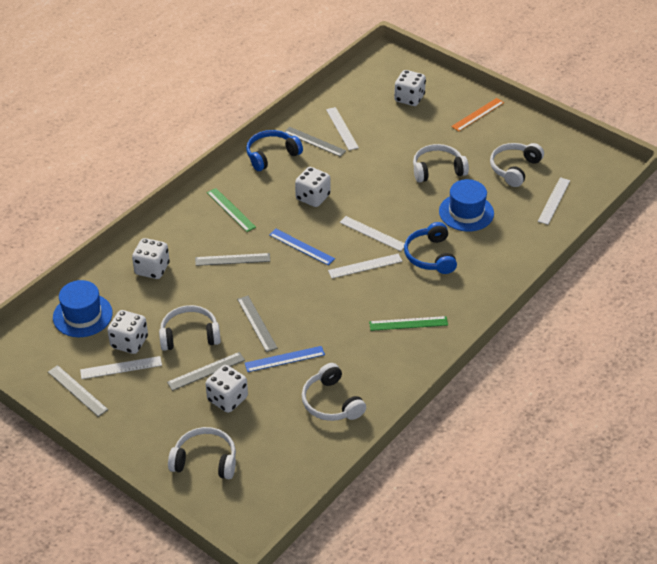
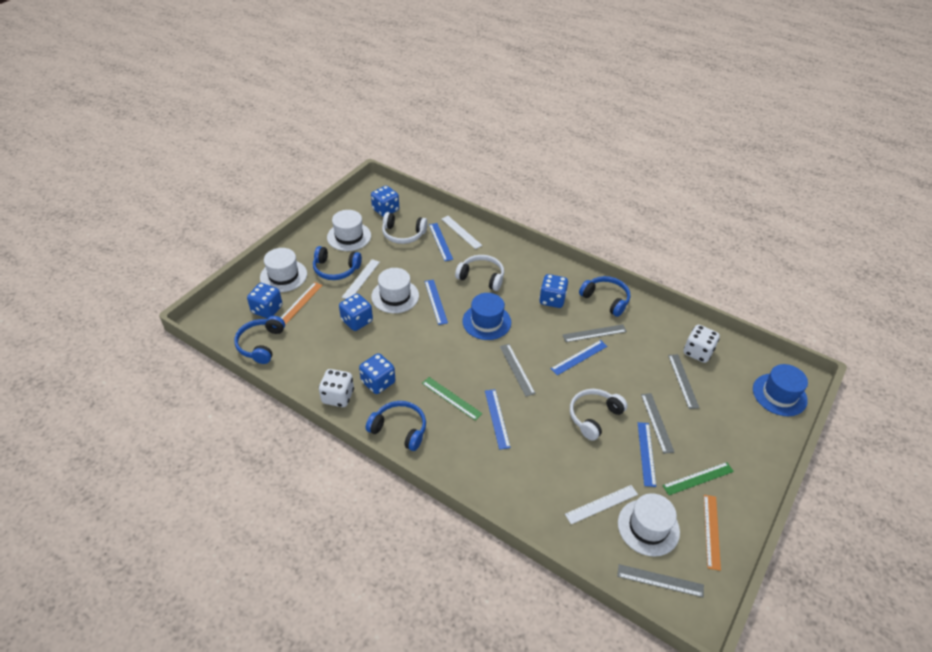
blue dice: none = 0 -> [247,283,282,319] [339,294,373,331] [359,353,395,394] [371,186,399,217] [539,274,568,308] = 5
blue headphones: [246,130,303,171] [404,222,457,274] = 2 -> [234,316,285,364] [313,246,362,280] [366,401,426,451] [579,276,631,317] = 4
blue ruler: [245,346,325,372] [269,229,335,265] = 2 -> [424,280,448,325] [429,223,453,261] [485,389,511,450] [551,340,607,375] [638,422,656,487] = 5
orange ruler: [451,98,504,131] = 1 -> [280,282,322,325] [704,495,721,571] = 2
white dice: [107,310,148,354] [132,238,170,279] [205,365,248,413] [295,167,331,207] [394,70,426,106] = 5 -> [319,369,354,407] [684,325,720,363] = 2
white hat: none = 0 -> [260,248,307,292] [327,210,371,251] [371,268,419,313] [618,493,680,557] = 4
white headphones: [159,305,221,351] [168,427,236,479] [302,363,366,421] [413,144,469,182] [490,143,544,187] = 5 -> [382,212,427,244] [455,255,504,291] [570,389,628,441] = 3
white ruler: [80,356,162,379] [326,107,359,150] [328,254,402,278] [340,216,405,251] [538,177,570,225] = 5 -> [342,259,380,299] [442,216,482,249] [565,485,638,524] = 3

